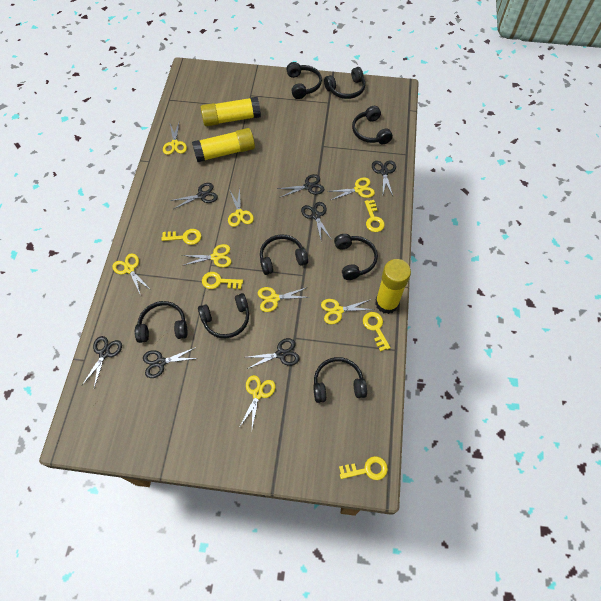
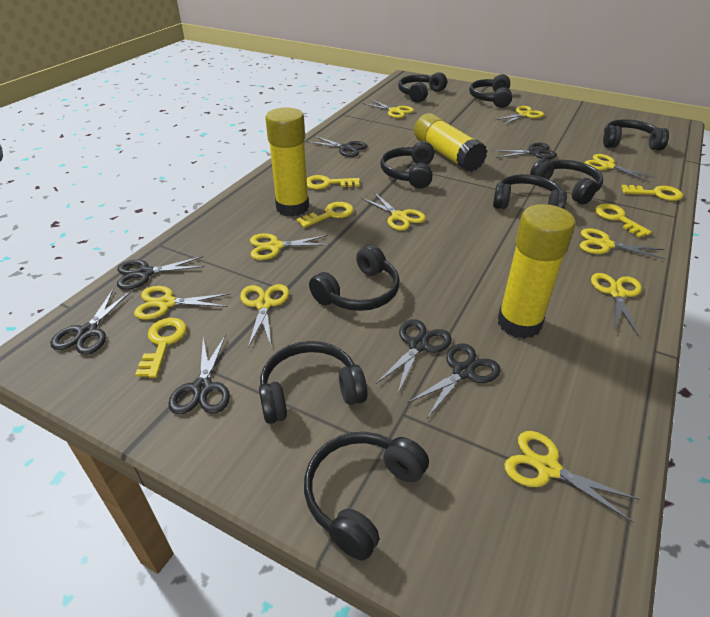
black headphones: [135,301,187,343] [198,293,249,338] [260,234,308,275] [286,62,322,99] [313,357,367,403] [324,67,365,99] [334,234,378,280] [352,106,393,144] = 8 -> [259,341,368,424] [304,432,429,560] [309,245,400,311] [381,141,434,189] [398,72,447,103] [469,74,512,108] [493,174,567,209] [530,158,603,204] [603,119,669,150] = 9
yellow scissors: [112,253,151,296] [163,123,187,155] [182,244,231,268] [228,189,254,227] [239,375,276,428] [258,287,309,312] [321,299,374,324] [327,177,375,200] = 8 -> [134,286,230,320] [240,284,289,348] [250,233,331,260] [361,192,426,231] [362,99,414,118] [495,106,544,125] [504,431,640,523] [580,228,666,260] [584,154,655,182] [591,273,642,335] = 10

